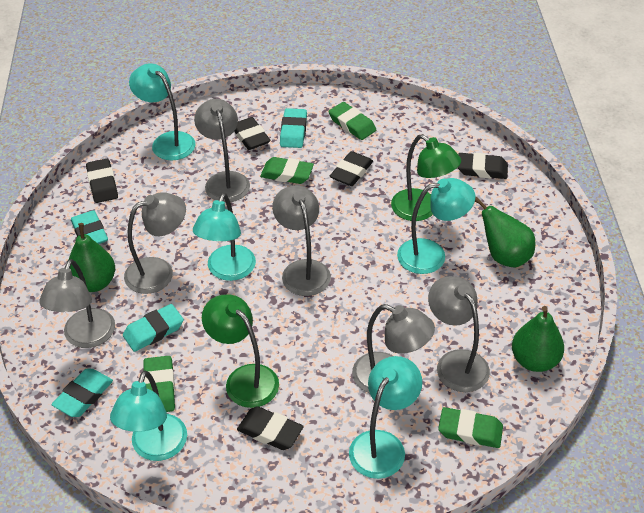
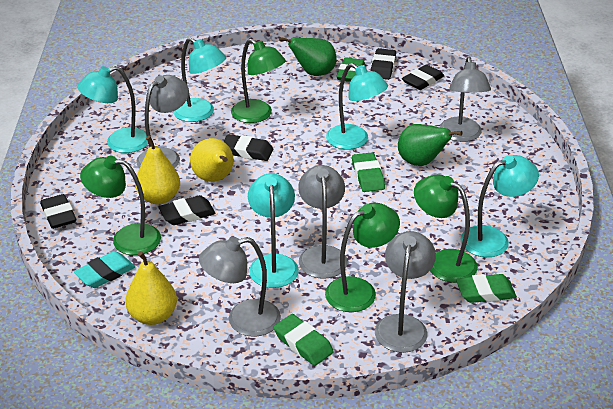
green lamp: [202,295,279,408] [391,134,461,221] = 2 -> [80,156,161,255] [231,39,286,123] [325,203,400,312] [414,175,478,283] = 4
green pear: [69,223,115,292] [475,197,535,267] [512,306,564,372] = 3 -> [279,37,337,76] [398,124,463,166] = 2
grey lamp: [39,259,115,348] [124,192,186,294] [194,99,250,203] [272,185,331,296] [352,304,435,393] [428,276,490,392] = 6 -> [136,75,189,169] [199,237,281,337] [298,165,348,279] [375,231,436,353] [440,57,491,142] = 5
turquoise eraser: [51,368,113,417] [71,210,108,244] [123,304,184,352] [280,108,307,148] = 4 -> [74,251,135,288] = 1
yellow pear: none = 0 -> [125,251,177,325] [135,136,180,204] [190,138,234,182] = 3

